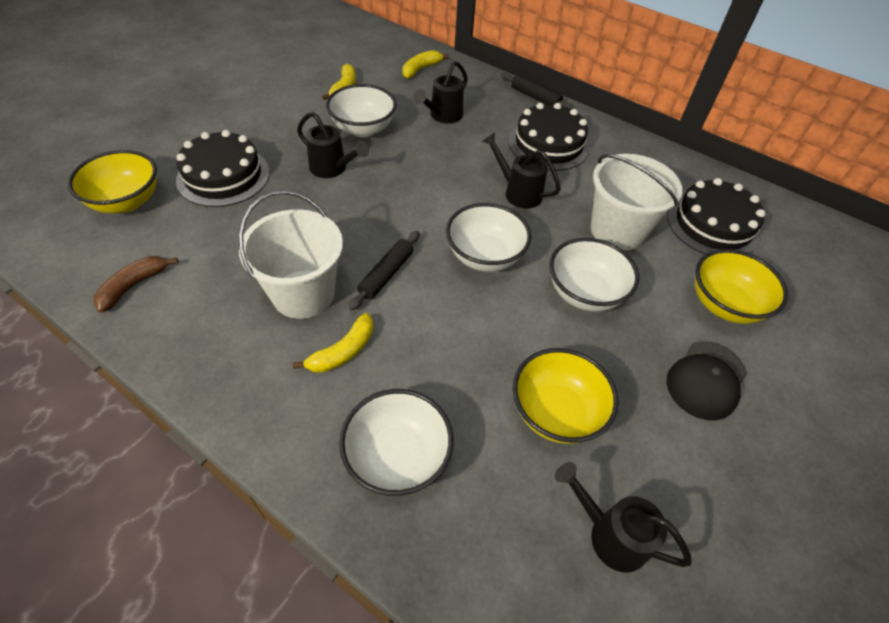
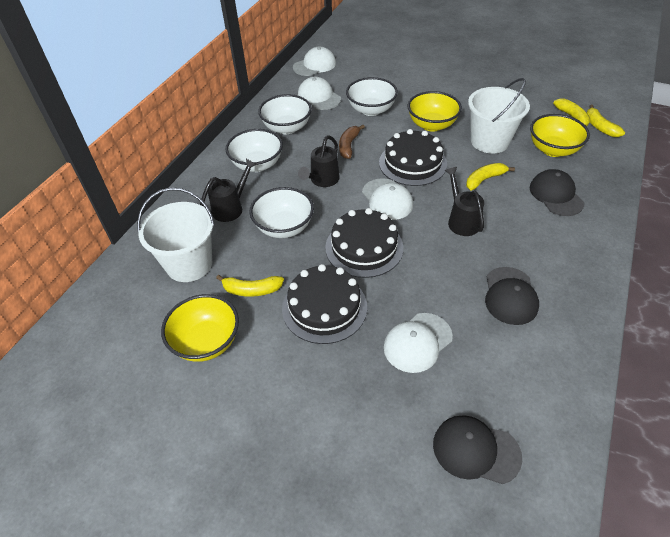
black cap: [666,341,747,420] = 1 -> [433,415,522,484] [485,267,539,325] [530,169,584,216] = 3
black rolling pin: [349,231,420,311] [501,73,575,110] = 2 -> none = 0
black watering can: [297,112,369,178] [413,61,468,123] [482,132,561,209] [555,462,692,573] = 4 -> [200,159,257,222] [298,135,340,187] [445,167,484,236] = 3
white cap: none = 0 -> [293,47,336,76] [298,77,341,110] [362,178,413,220] [384,313,453,373] = 4
yellow banana: [293,313,373,373] [322,63,356,100] [402,50,449,79] = 3 -> [216,275,284,297] [466,163,515,190] [553,98,590,126] [587,105,625,137] = 4

